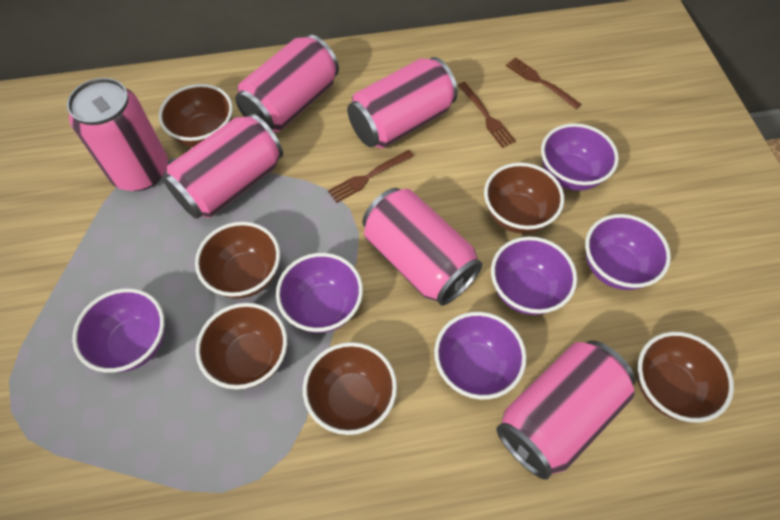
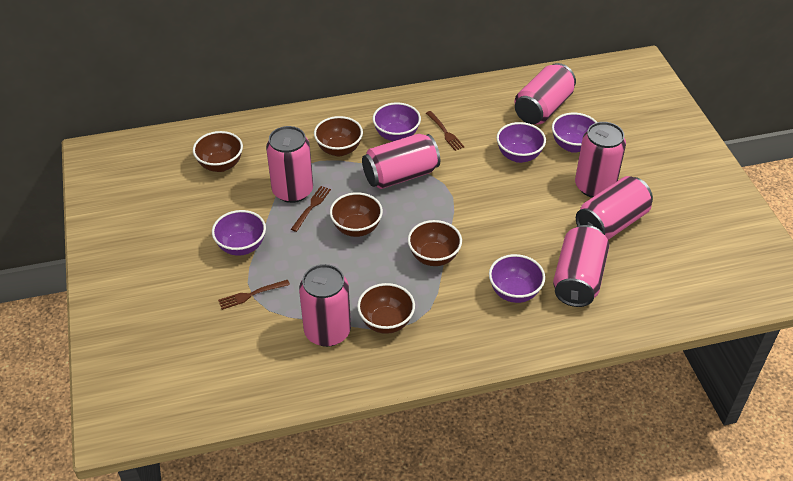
brown bowl: [158,84,233,147] [195,222,280,299] [196,303,287,389] [303,342,397,435] [484,163,564,234] [637,332,734,423] = 6 -> [193,131,243,172] [314,116,363,156] [330,192,383,237] [357,283,415,334] [408,220,462,266] = 5
pink can: [67,78,168,191] [163,114,283,219] [235,35,339,133] [347,57,458,149] [362,188,482,306] [497,341,635,480] = 6 -> [266,126,313,203] [299,264,351,347] [362,134,440,189] [515,63,576,125] [553,225,609,307] [575,122,626,198] [576,176,653,240] = 7
purple bowl: [72,288,165,373] [276,253,363,333] [434,312,527,399] [491,236,577,315] [541,123,619,191] [585,214,671,290] = 6 -> [212,210,266,256] [373,102,421,141] [489,254,545,303] [496,122,546,163] [552,113,597,153] = 5

